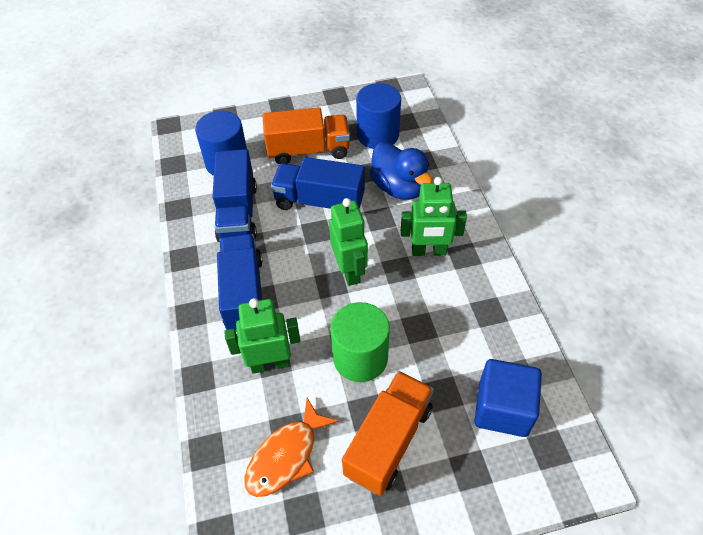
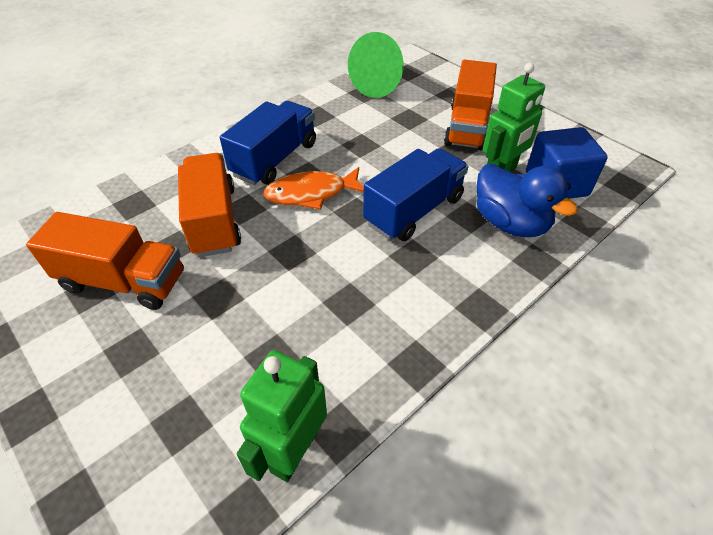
blue cylinder: [195,111,247,176] [356,83,401,149] = 2 -> none = 0
blue truck: [212,149,257,242] [217,234,263,332] [271,157,365,210] = 3 -> [220,101,316,185] [363,148,468,241] = 2
green cone: none = 0 -> [348,32,404,98] = 1
green cylinder: [330,302,390,382] = 1 -> none = 0
green robot: [224,298,300,374] [329,198,368,286] [401,177,467,256] = 3 -> [237,350,327,482] [483,63,545,172] = 2
orange truck: [262,107,350,164] [342,371,434,496] = 2 -> [26,212,184,310] [178,153,241,257] [444,60,497,151] = 3

